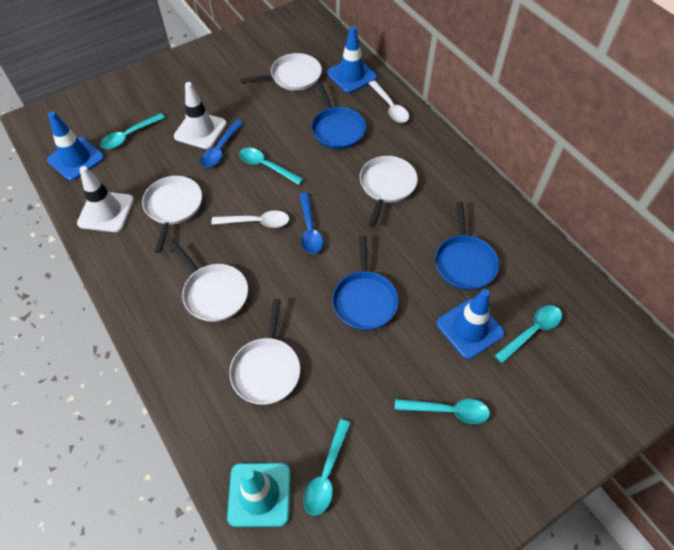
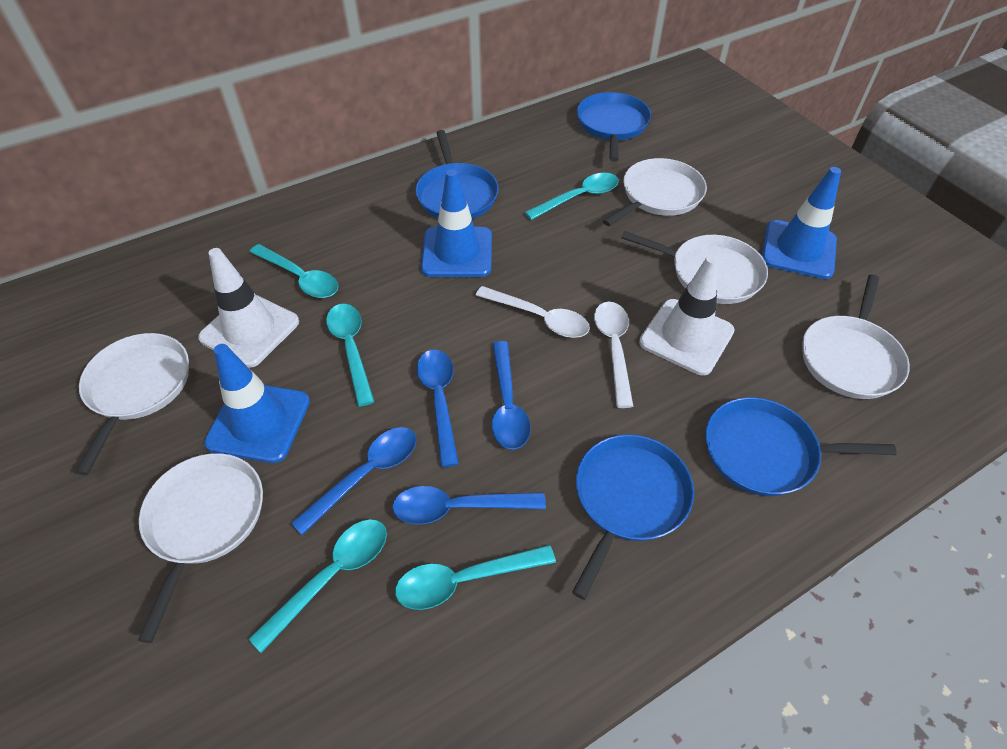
blue pan: [311,83,366,149] [332,236,398,330] [435,202,499,290] = 3 -> [415,130,499,219] [572,434,694,600] [577,92,651,162] [705,397,897,496] = 4
blue spoon: [200,120,243,168] [300,193,323,254] = 2 -> [291,427,417,535] [392,486,546,524] [417,350,459,467] [492,341,531,450] = 4
turquoise traffic cone: [227,463,290,527] = 1 -> none = 0

